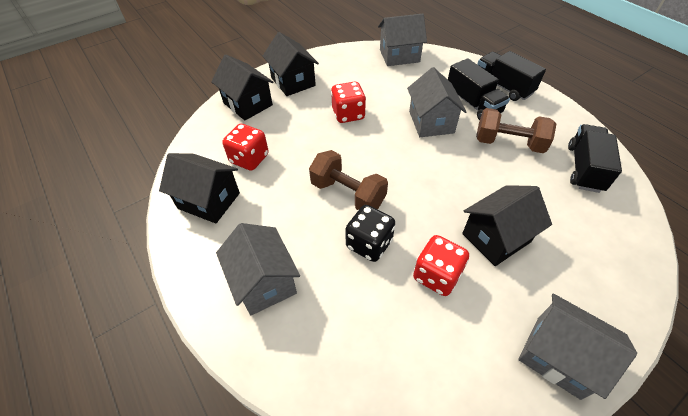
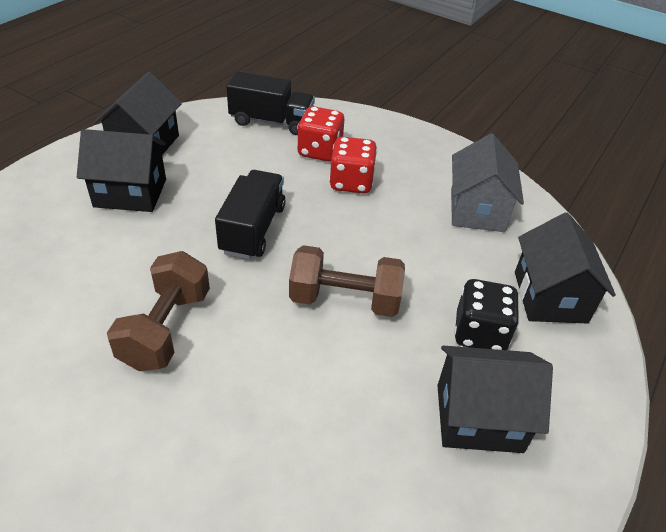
black truck: [448,58,510,120] [477,51,546,101] [568,124,622,193] = 3 -> [215,170,286,259] [226,71,315,135] = 2
grey house: [216,223,300,316] [378,13,427,66] [407,67,467,137] [518,294,637,400] = 4 -> [451,133,524,232] = 1
red dice: [222,124,269,171] [331,82,366,123] [413,235,469,296] = 3 -> [297,106,344,162] [329,137,377,193] = 2

